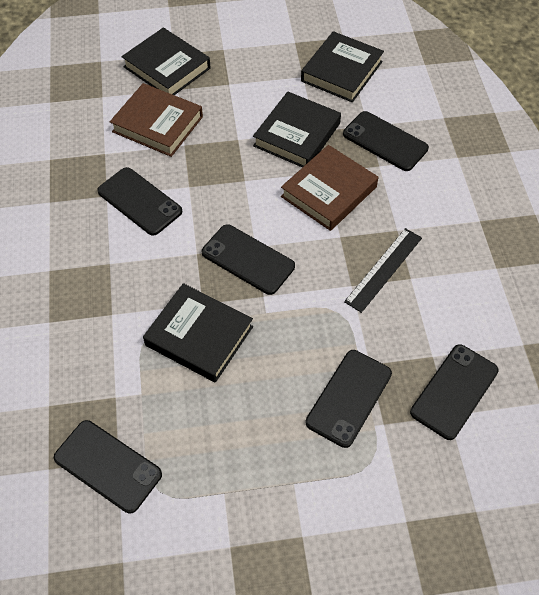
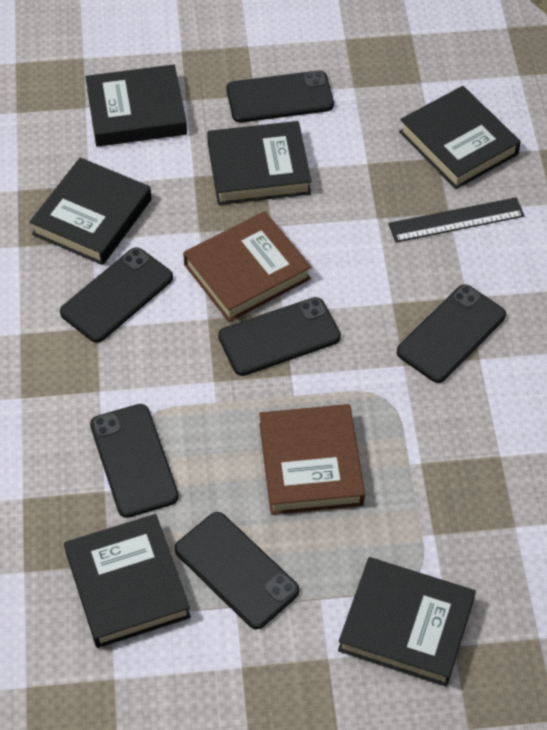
black book: [122,28,210,95] [143,283,253,383] [253,91,341,168] [301,31,384,102] = 4 -> [30,158,152,265] [64,514,191,648] [86,64,187,147] [207,121,312,205] [338,557,476,687] [399,86,521,189] = 6

